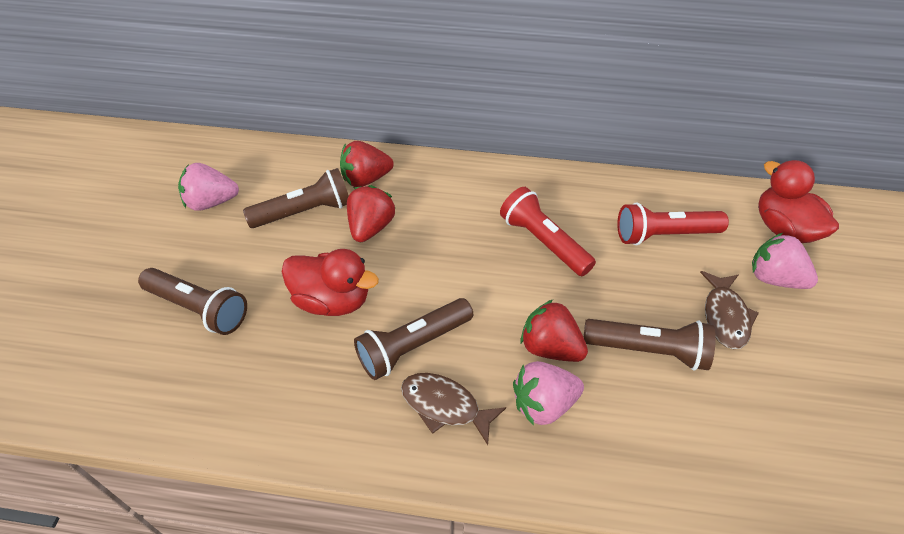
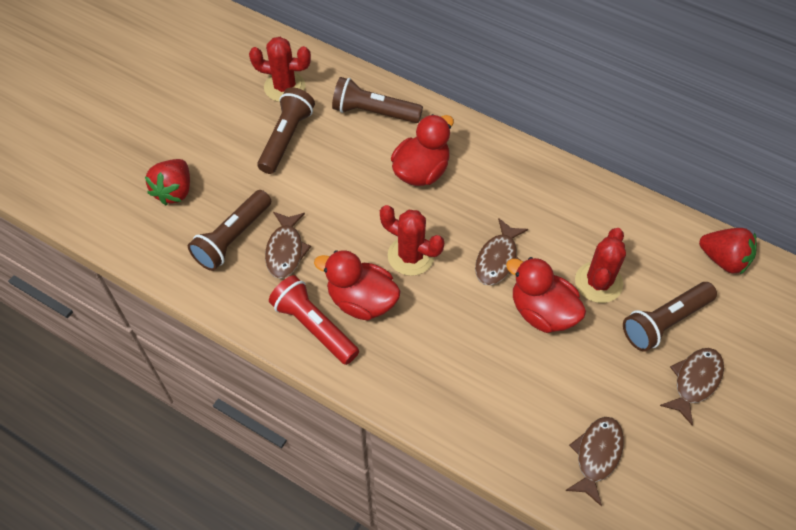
brown fish: [401,373,506,445] [700,271,759,349] = 2 -> [265,212,311,279] [475,218,528,285] [565,417,624,506] [660,348,724,426] = 4
pink strawberry: [178,163,239,211] [513,361,584,426] [752,233,818,289] = 3 -> none = 0
red cactus: none = 0 -> [249,37,311,102] [380,205,444,276] [575,228,626,303] = 3
red duck: [282,249,379,316] [758,160,839,243] = 2 -> [314,250,401,321] [391,114,454,186] [506,257,586,333] = 3
red flashlight: [500,187,596,276] [617,203,729,245] = 2 -> [269,275,359,365] = 1
red strawberry: [340,141,394,187] [347,185,395,242] [520,300,588,362] = 3 -> [145,159,190,205] [699,228,757,274] = 2

